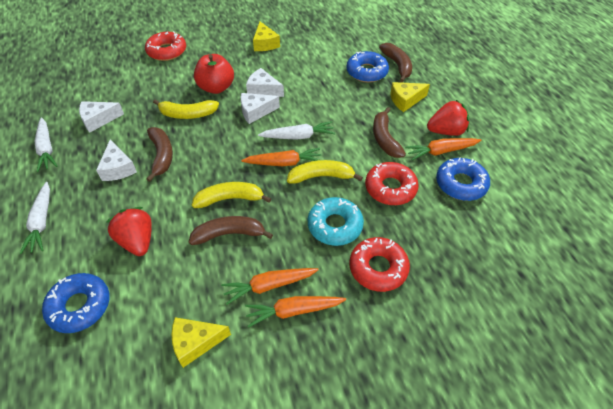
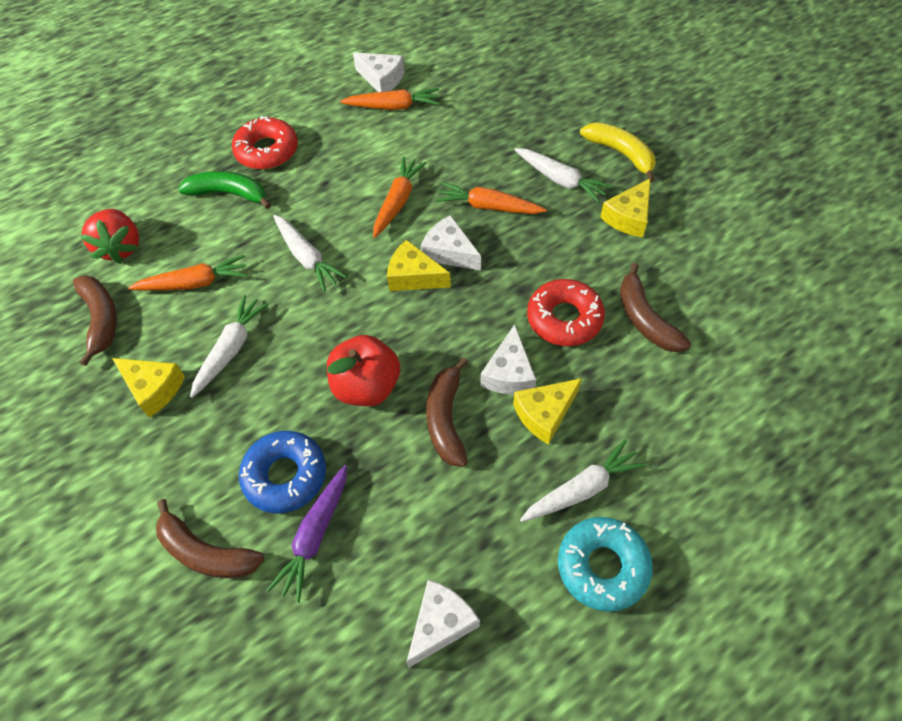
blue donut: [42,273,110,333] [347,51,389,83] [436,157,490,201] = 3 -> [239,431,326,513] = 1
green banana: none = 0 -> [178,171,271,209] = 1
purple carrot: none = 0 -> [267,465,347,603] = 1
red donut: [145,31,186,61] [349,237,410,292] [365,162,419,205] = 3 -> [232,116,298,169] [527,279,605,346] = 2
red strawberry: [106,207,152,256] [427,100,469,136] = 2 -> [80,209,139,264] = 1
white carrot: [19,182,50,254] [34,117,57,172] [258,121,335,140] = 3 -> [190,295,269,398] [273,215,347,292] [514,148,612,203] [520,439,646,522] = 4
yellow banana: [153,99,219,119] [192,182,271,208] [287,160,363,184] = 3 -> [580,122,656,182] = 1
yellow cheese: [172,317,231,368] [253,22,280,51] [390,82,430,112] = 3 -> [112,358,185,417] [387,240,451,291] [513,378,582,445] [600,179,650,237] = 4

